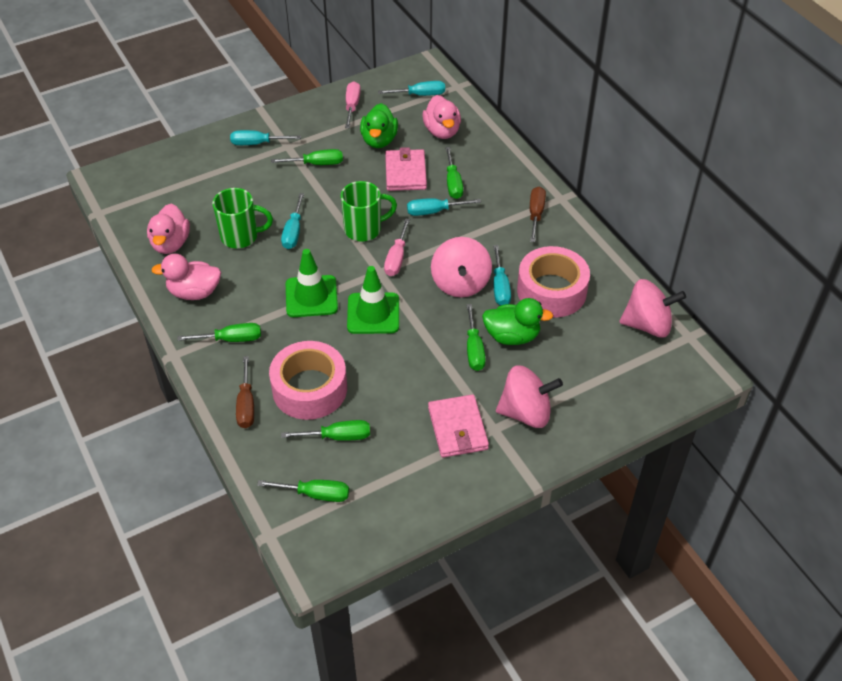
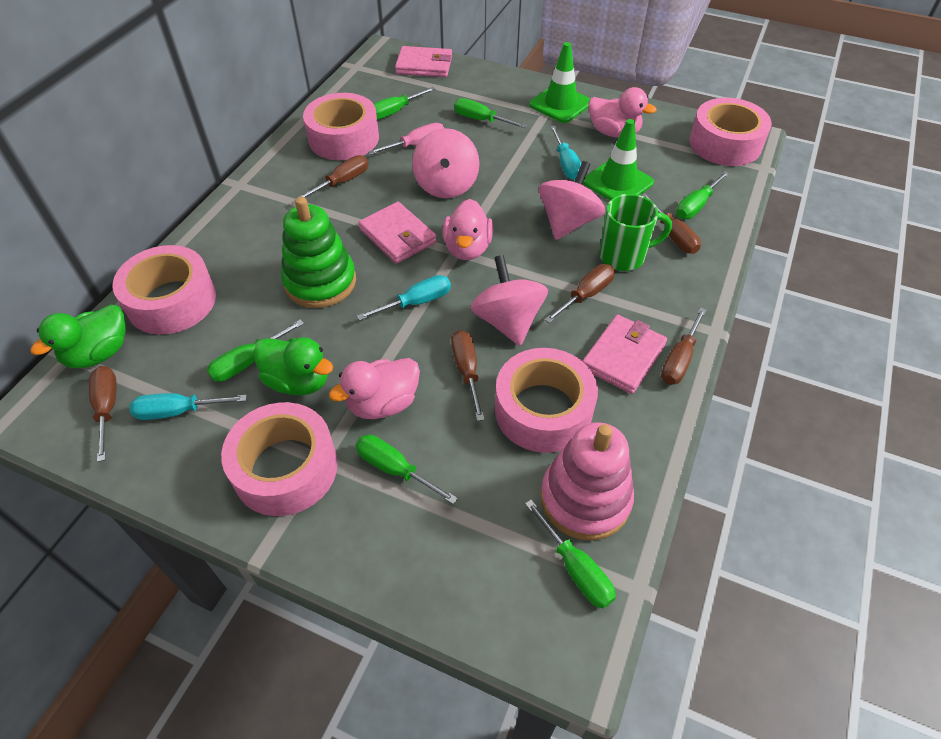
brown screwdriver: [236,356,254,428] [530,186,546,242] = 2 -> [89,366,117,462] [296,155,368,199] [451,330,485,421] [544,264,615,323] [641,193,701,254] [661,307,707,385] = 6
green mug: [213,188,273,248] [341,181,397,241] = 2 -> [599,194,672,271] = 1
green stacking toy: none = 0 -> [281,197,356,308] = 1
pink screwdriver: [345,81,361,128] [384,218,410,276] = 2 -> [368,123,444,155] = 1
pink stacking toy: none = 0 -> [541,422,634,540] = 1
pink tape: [269,341,347,420] [517,246,590,318] = 2 -> [113,245,216,335] [221,402,338,516] [303,93,379,160] [495,348,598,453] [689,98,772,166] = 5
pink wallet: [385,147,427,191] [428,394,489,458] = 2 -> [358,202,437,264] [395,46,452,77] [583,315,667,394] = 3
turquoise screwdriver: [230,130,301,145] [281,193,304,249] [378,81,445,96] [407,198,481,216] [493,245,511,305] = 5 -> [129,393,247,420] [357,275,451,321] [550,126,581,180] = 3

